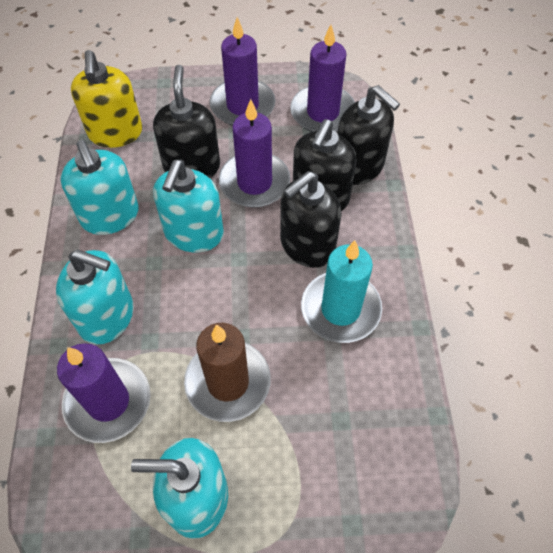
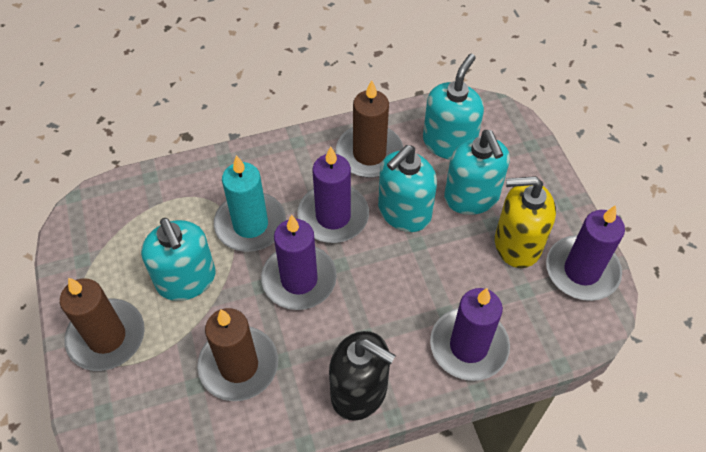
black soap dispenser: [153,65,220,178] [280,171,342,268] [293,119,357,211] [337,85,400,185] = 4 -> [329,331,396,421] = 1
brown candle: [184,323,271,422] = 1 -> [60,278,145,371] [197,308,278,401] [336,80,403,178] = 3

